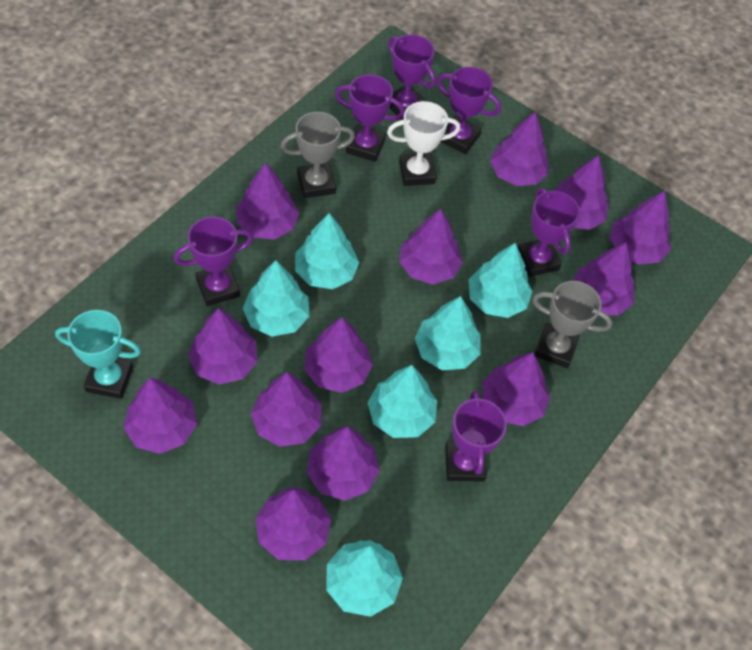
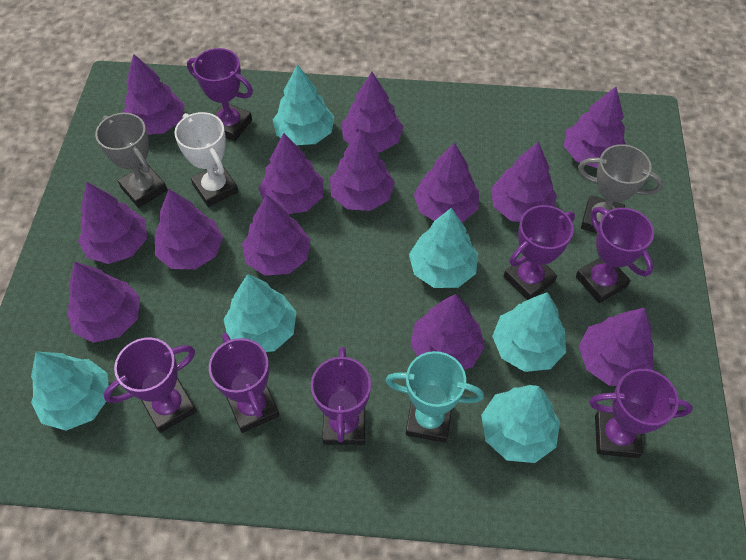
purple trophy: [174,217,253,306] [335,74,405,162] [388,34,435,120] [437,67,501,154] [445,390,507,481] [518,188,580,277] = 6 -> [103,338,197,433] [187,48,253,141] [209,333,280,433] [311,347,371,445] [503,205,575,300] [576,207,654,303] [589,369,693,458] = 7

